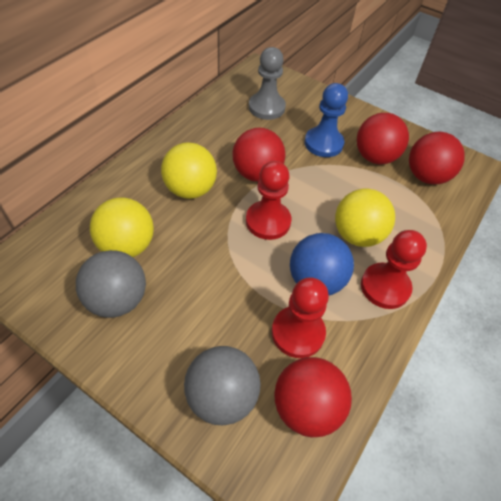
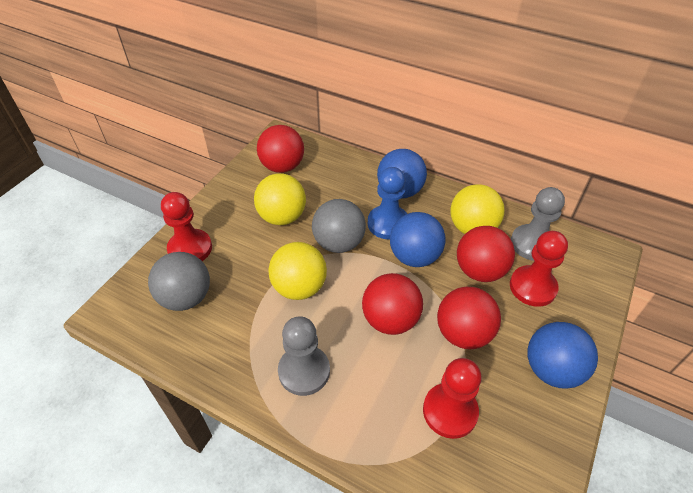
blue ball: [290,233,354,295] = 1 -> [377,149,427,198] [390,212,446,267] [527,322,598,389] = 3
grey pawn: [249,47,286,120] = 1 -> [278,316,330,396] [511,187,565,261] = 2

